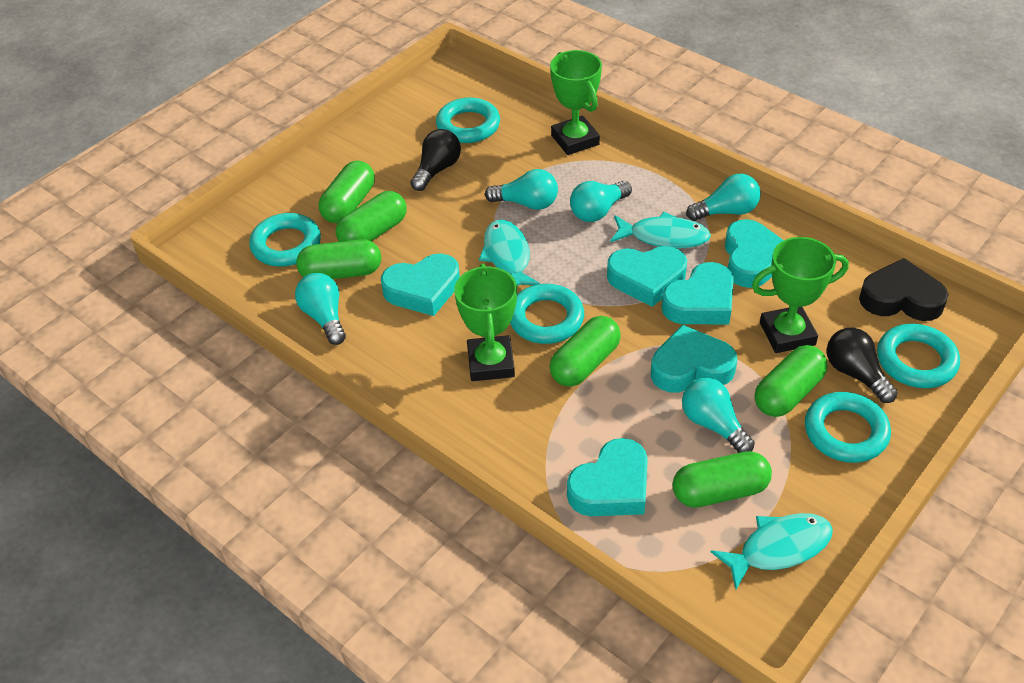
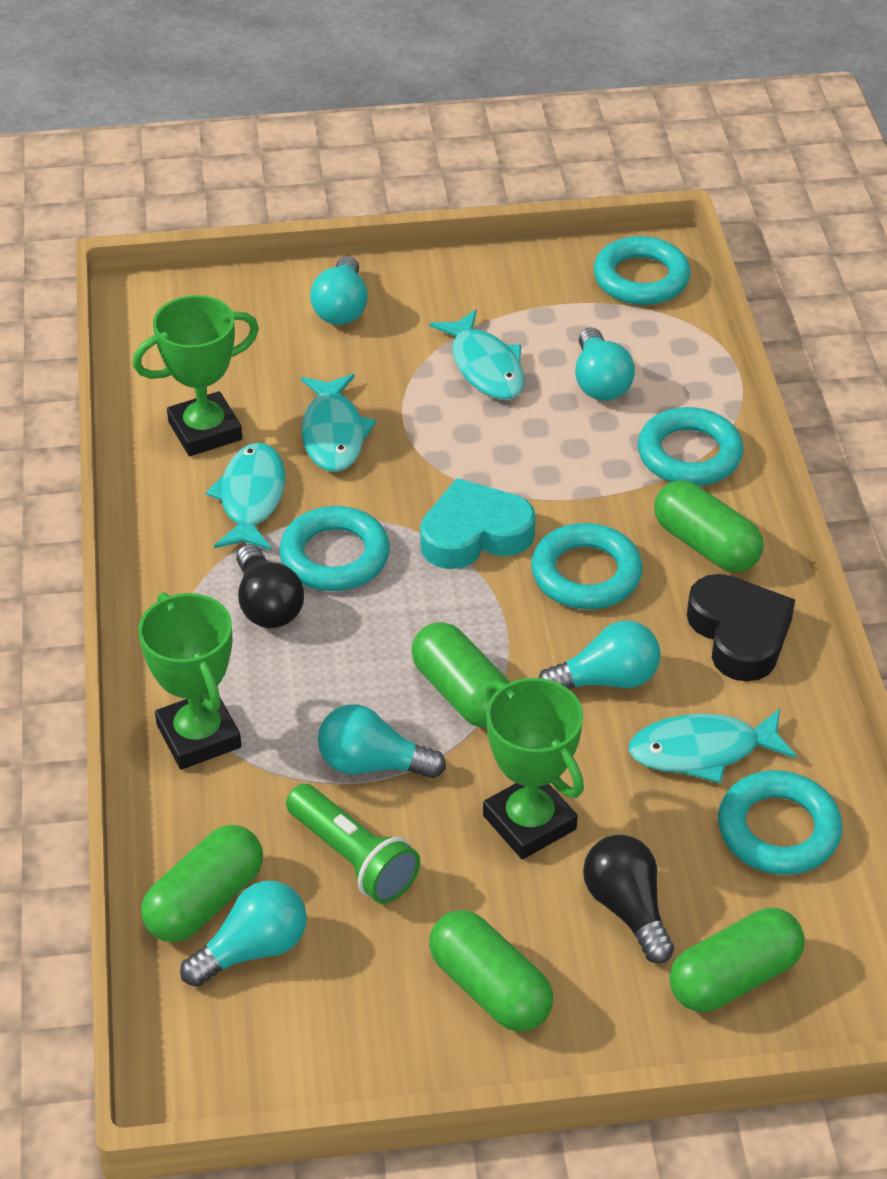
green capsule: [296,239,381,279] [319,161,375,223] [336,191,407,242] [549,316,621,387] [673,451,772,508] [755,345,828,417] = 6 -> [141,825,263,942] [411,622,510,728] [429,910,553,1031] [654,480,764,572] [669,908,805,1012] = 5
green flashlight: none = 0 -> [286,784,420,904] = 1
turquoise fish: [479,220,540,286] [610,212,711,249] [711,513,833,590] = 3 -> [206,443,285,551] [301,374,377,472] [429,309,525,400] [628,708,797,783] = 4
turquoise heart: [381,253,460,316] [567,438,648,516] [607,246,687,307] [651,325,738,393] [661,262,734,324] [725,219,784,288] = 6 -> [420,478,536,569] = 1

